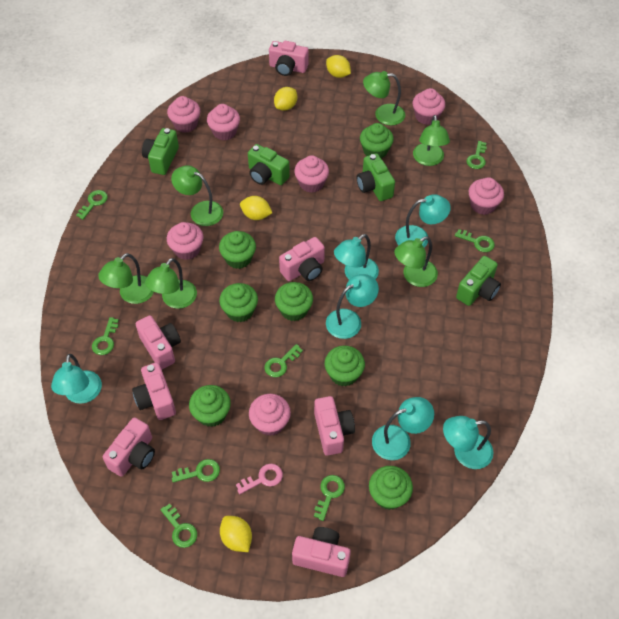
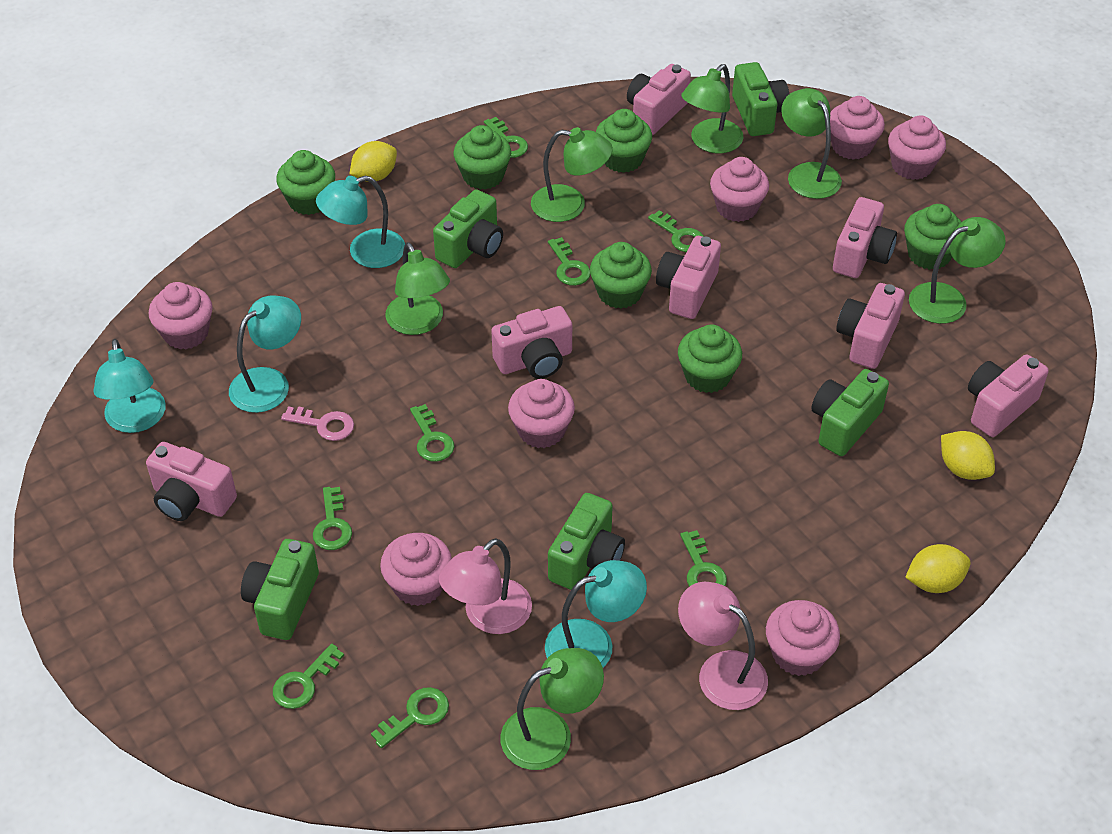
green camera: [142,128,179,175] [248,144,290,185] [357,153,395,201] [456,256,501,306] = 4 -> [241,539,319,640] [433,189,503,268] [548,493,625,590] [732,62,789,136] [811,369,889,456] = 5
green cupcake: [189,385,231,427] [219,231,256,269] [219,283,258,322] [275,282,313,321] [325,346,365,386] [360,123,394,159] [369,466,413,510] = 7 -> [276,150,335,215] [453,125,511,190] [590,242,652,309] [596,109,652,173] [678,324,742,393] [904,204,961,270] = 6
pink lamp: none = 0 -> [439,538,532,634] [678,582,768,710] = 2
turquoise lamp: [51,354,102,404] [326,274,379,339] [334,234,379,280] [372,397,434,460] [395,194,451,247] [443,416,494,469] = 6 -> [93,339,166,433] [229,296,301,413] [316,176,405,268] [545,560,647,667] = 4
yellow lemon: [220,516,252,552] [240,196,272,220] [274,87,297,111] [326,55,351,78] = 4 -> [350,141,397,182] [905,544,971,593] [941,431,995,480] = 3

